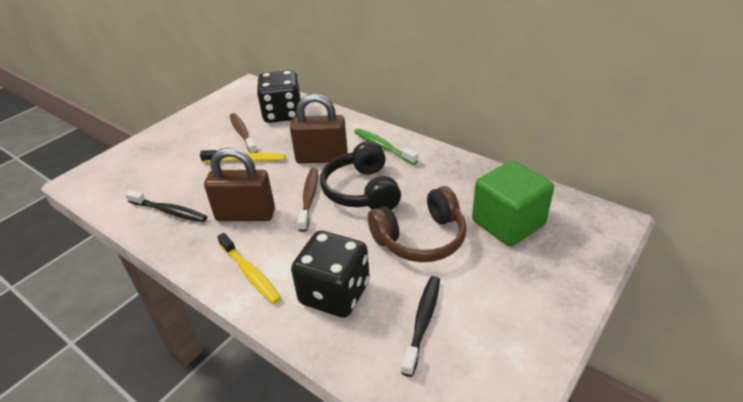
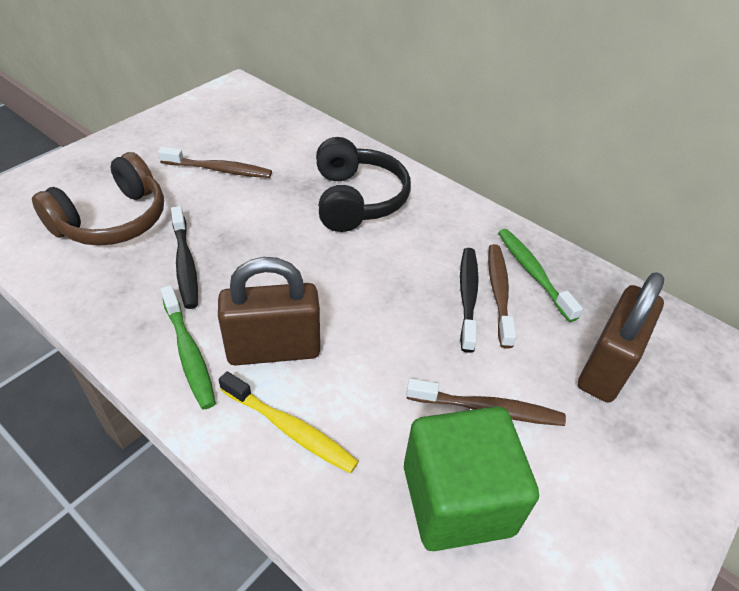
black dice: [257,70,301,123] [291,231,370,318] = 2 -> none = 0
brown toothbrush: [230,113,258,153] [297,168,318,232] = 2 -> [158,147,272,178] [406,378,566,426] [488,244,516,349] = 3
green toothbrush: [354,128,418,165] = 1 -> [160,285,216,410] [498,229,583,322] = 2
yellow toothbrush: [200,150,285,163] [217,233,281,304] = 2 -> [219,371,359,473] = 1

